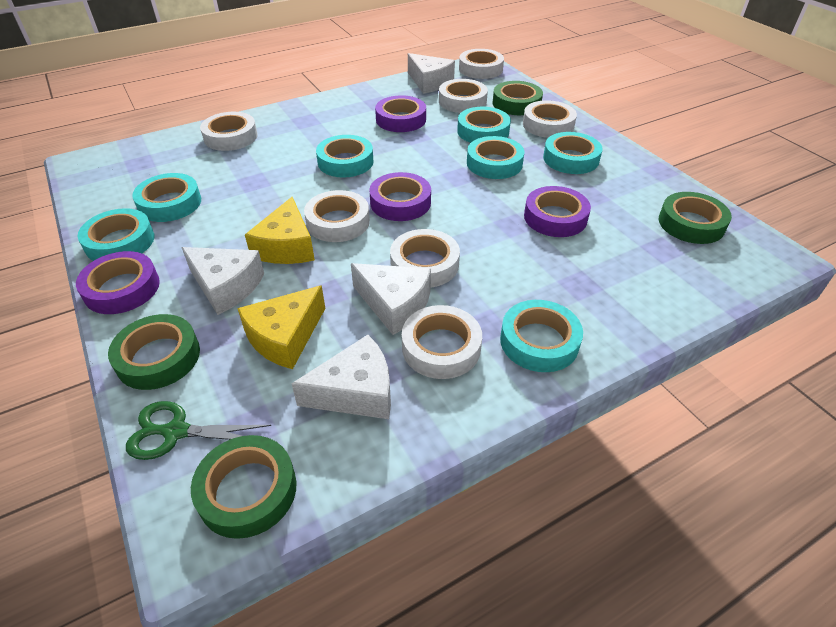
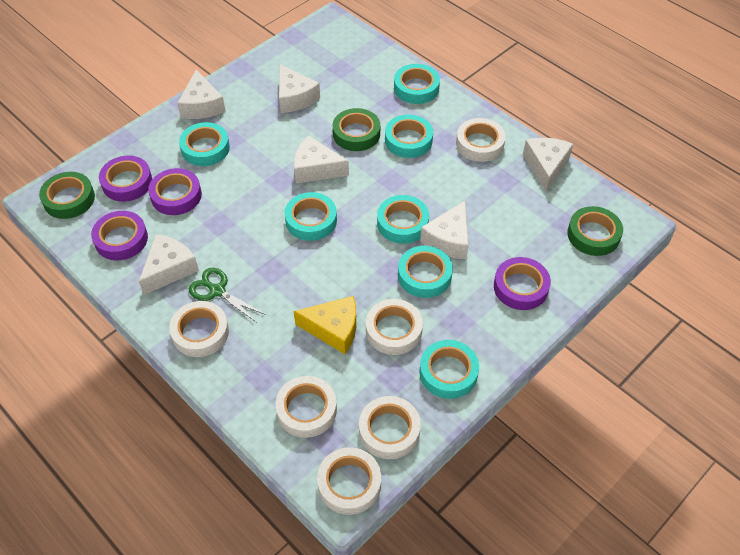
green tape: [108,314,200,390] [191,435,297,539] [493,81,543,115] [659,192,732,244] = 4 -> [39,172,95,219] [333,108,380,151] [567,206,623,256] = 3
white cheese: [181,247,264,315] [291,335,391,419] [351,263,431,335] [408,53,455,94] = 4 -> [139,234,199,295] [177,70,226,119] [279,64,320,113] [294,135,349,183] [420,201,469,259] [523,138,573,192] = 6
white tape: [200,112,258,151] [304,190,370,242] [390,229,460,287] [402,305,482,379] [439,79,488,113] [459,49,504,79] [523,100,577,138] = 7 -> [169,301,229,357] [275,376,337,438] [317,447,381,515] [359,396,421,459] [366,299,423,355] [456,118,506,162] = 6
yellow cheese: [237,285,325,369] [245,197,315,264] = 2 -> [294,296,356,354] = 1

